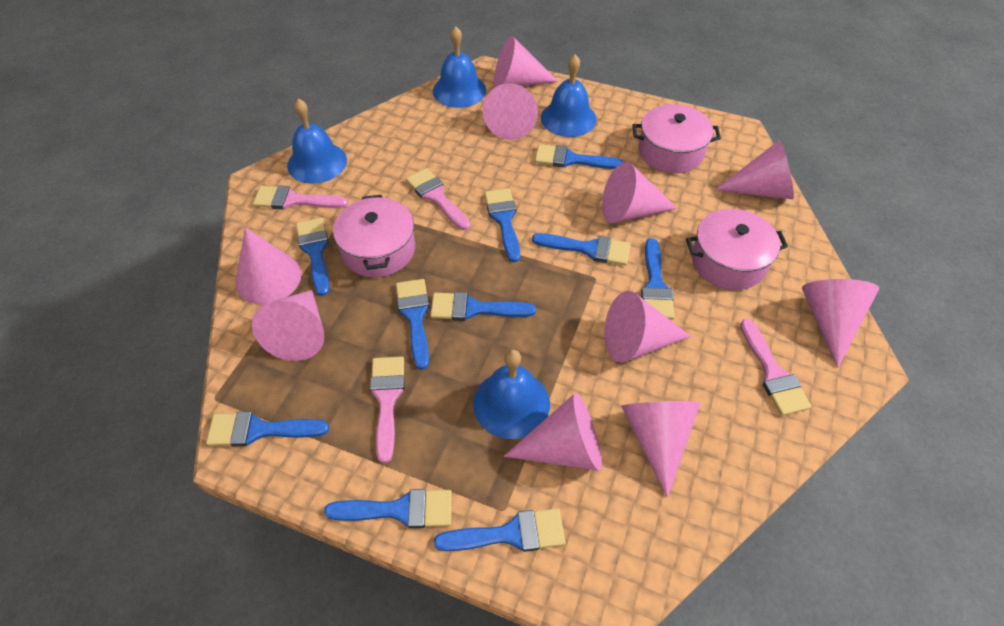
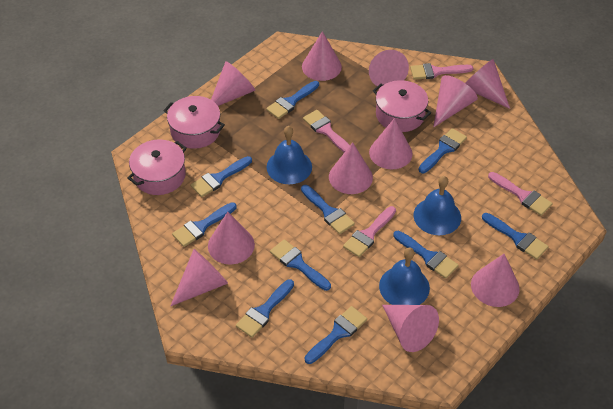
blue bell: [287,99,347,184] [433,26,486,108] [473,349,550,439] [541,54,597,137] = 4 -> [267,126,312,184] [379,248,430,305] [413,176,461,235] = 3
pink cone: [235,227,301,305] [252,290,324,361] [483,83,538,140] [494,36,558,87] [503,393,602,471] [602,162,678,223] [604,291,691,363] [621,401,701,498] [715,140,794,199] [802,279,879,368] = 10 -> [170,249,228,306] [208,212,255,264] [211,61,255,106] [302,31,342,81] [329,142,373,194] [369,50,409,88] [369,118,413,169] [382,305,439,352] [433,75,478,127] [465,59,510,109] [471,254,520,307] = 11

